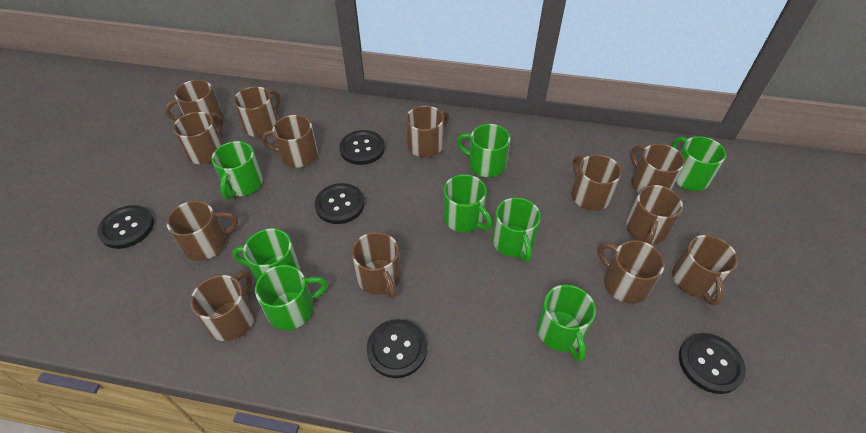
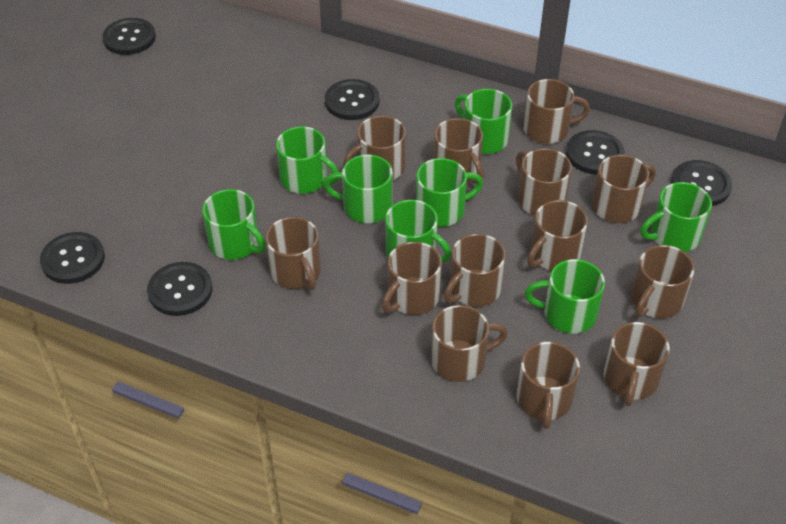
black button: [97,205,154,249] [315,183,365,224] [339,130,385,165] [367,319,427,378] [679,333,746,394] = 5 -> [40,232,105,284] [103,18,156,55] [147,262,213,316] [325,79,380,120] [566,130,624,175] [671,160,732,206] = 6

